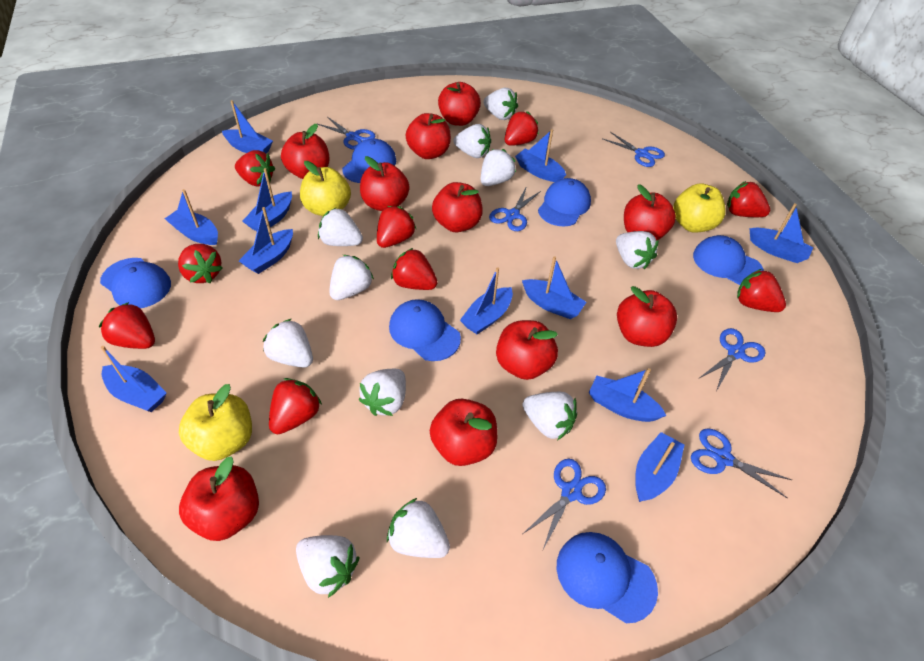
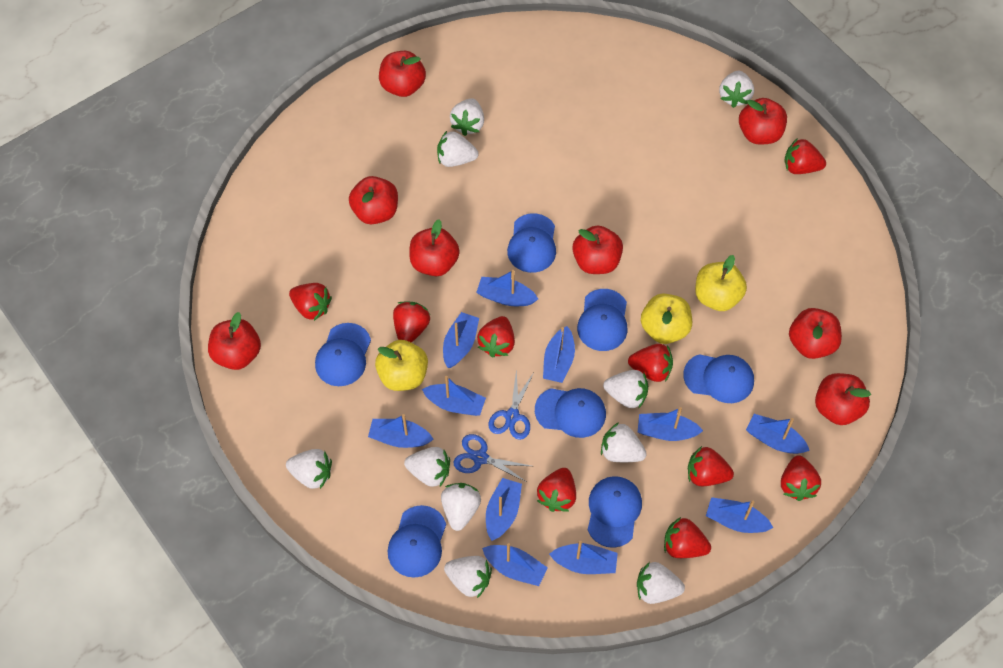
blue cap: [100,258,171,308] [342,138,396,183] [389,299,461,361] [538,178,591,227] [557,532,658,624] [693,235,764,285] = 6 -> [315,323,371,386] [388,505,446,578] [507,213,556,273] [535,388,606,438] [577,289,627,351] [588,476,642,548] [683,354,754,403] = 7
blue scissors: [318,117,376,150] [489,186,541,231] [523,459,606,549] [603,132,665,167] [691,428,792,498] [698,328,766,390] = 6 -> [453,434,531,482] [488,368,533,440] = 2
red apple: [179,457,259,541] [281,124,329,179] [360,156,410,211] [406,113,451,159] [430,399,497,466] [432,182,483,232] [438,82,481,126] [496,320,558,380] [617,286,677,347] [624,184,676,241] = 10 -> [208,312,261,370] [349,176,398,224] [379,51,426,97] [409,219,460,276] [572,225,623,274] [739,98,787,144] [789,308,842,359] [815,373,871,425] = 8
white strawberry: [263,319,313,368] [296,535,359,598] [318,208,363,246] [329,255,374,300] [359,369,406,416] [387,498,450,558] [453,124,491,158] [481,149,516,186] [484,88,518,120] [523,392,577,440] [616,231,659,269] = 11 -> [286,449,332,489] [404,447,450,487] [437,131,478,167] [441,483,481,531] [444,556,492,598] [450,98,484,136] [601,422,647,462] [603,370,648,409] [637,562,685,604] [719,71,754,108] = 10

